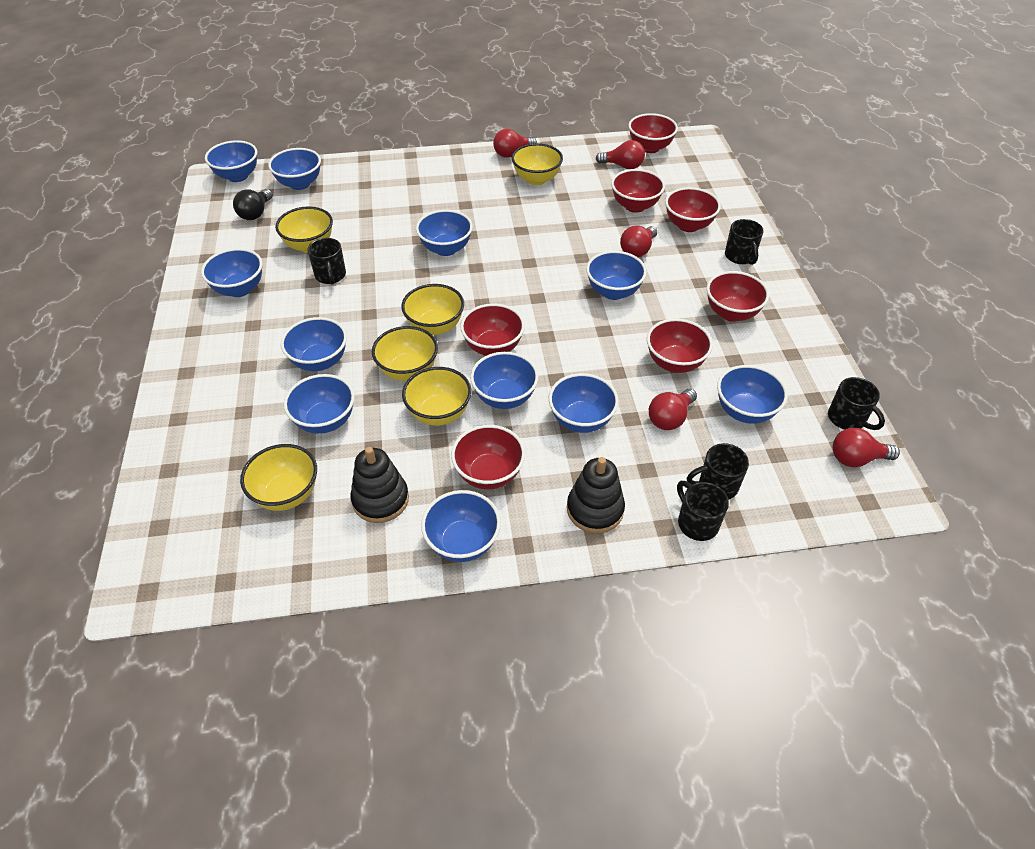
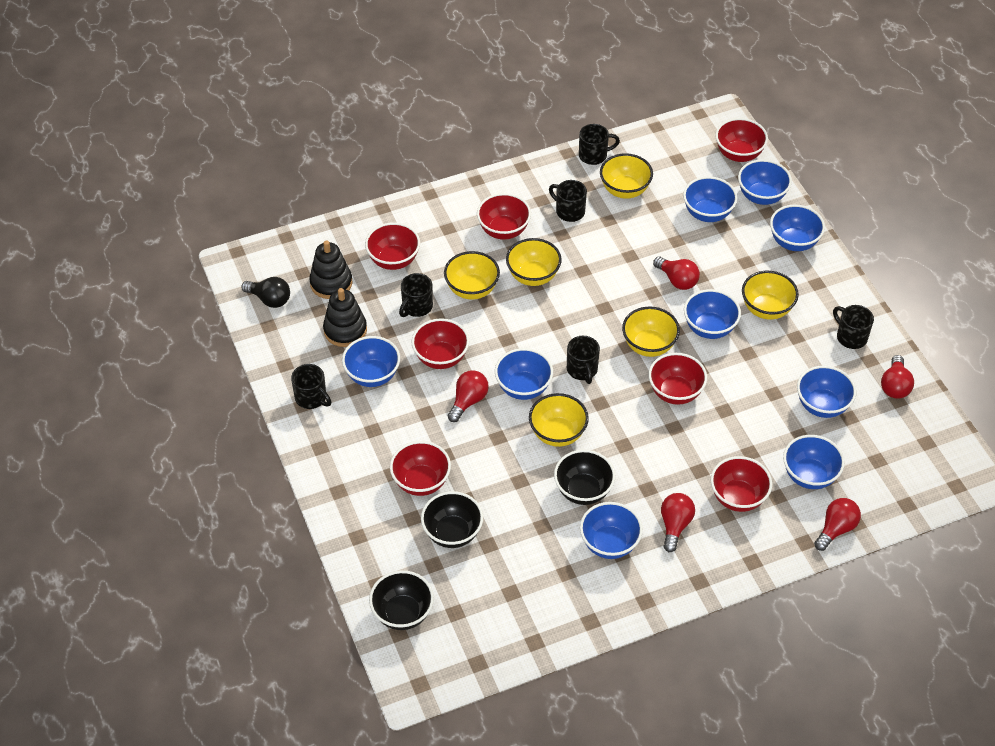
black bowl: none = 0 -> [369,570,434,630] [421,491,483,548] [554,450,615,505] = 3
black mug: [308,238,346,285] [677,481,729,541] [686,443,749,500] [725,219,764,265] [828,377,885,430] = 5 -> [291,364,332,409] [399,273,433,317] [549,180,587,222] [567,336,600,384] [579,124,620,165] [833,305,874,349] = 6
blue bowl: [201,248,263,297] [205,140,257,182] [268,148,321,190] [281,317,347,371] [284,374,355,434] [416,210,473,256] [421,490,501,562] [470,352,539,409] [549,373,619,433] [586,251,647,300] [717,365,788,424] = 11 -> [342,336,400,387] [495,348,553,400] [580,502,643,559] [683,176,737,222] [684,289,741,339] [738,159,792,205] [770,205,825,251] [783,435,845,489] [797,366,856,418] = 9

